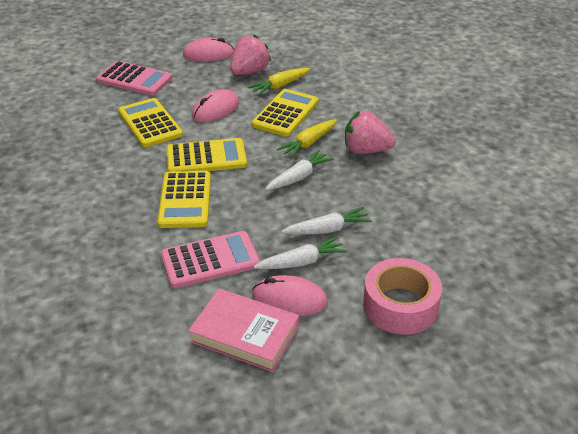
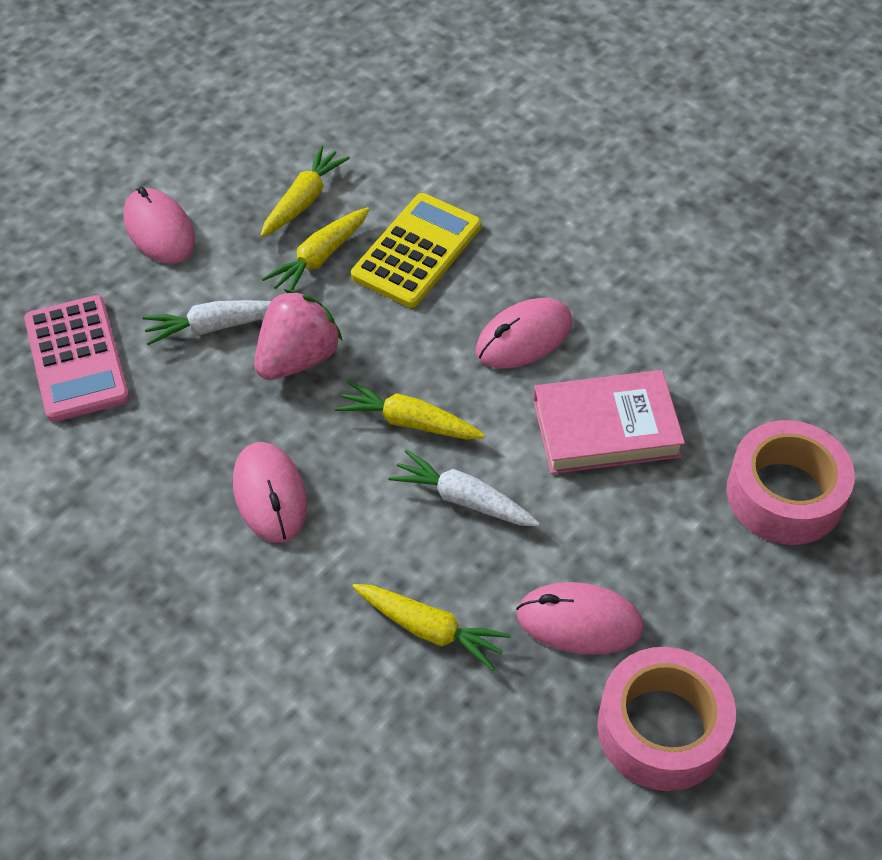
pink calculator: [96,61,172,95] [161,231,260,288] = 2 -> [24,295,130,422] = 1
pink mouse: [183,38,234,62] [192,89,239,122] [252,275,328,316] = 3 -> [124,187,195,264] [233,442,307,543] [476,298,572,369] [516,582,644,655] = 4
pink strawberry: [230,35,271,75] [345,111,396,154] = 2 -> [255,289,342,380] = 1
pink tape: [363,258,442,335] = 1 -> [597,647,736,791] [726,420,855,545] = 2
white carrot: [253,236,348,269] [265,150,334,190] [281,207,372,234] = 3 -> [142,300,271,345] [388,449,540,526] = 2
yellow calculator: [118,98,183,147] [157,171,211,228] [166,138,247,171] [252,89,318,137] = 4 -> [351,193,481,308] = 1
yellow carrot: [248,68,310,95] [277,120,337,158] = 2 -> [260,146,350,237] [262,207,370,290] [335,381,485,440] [352,584,511,671] = 4

